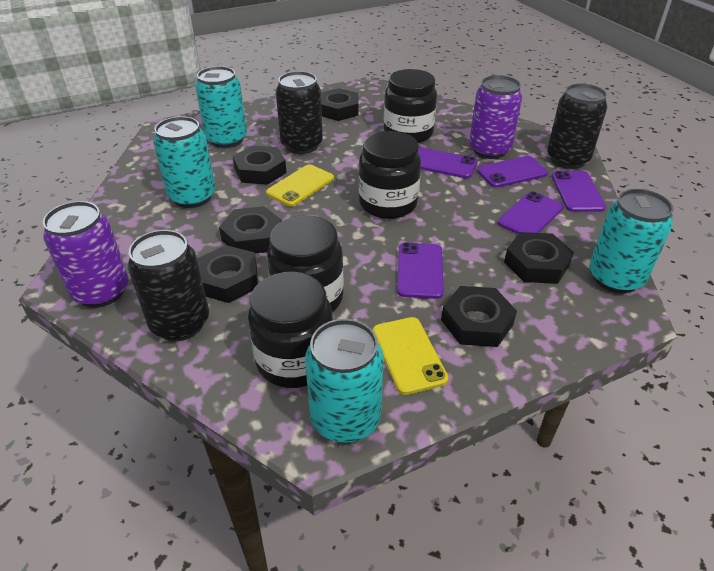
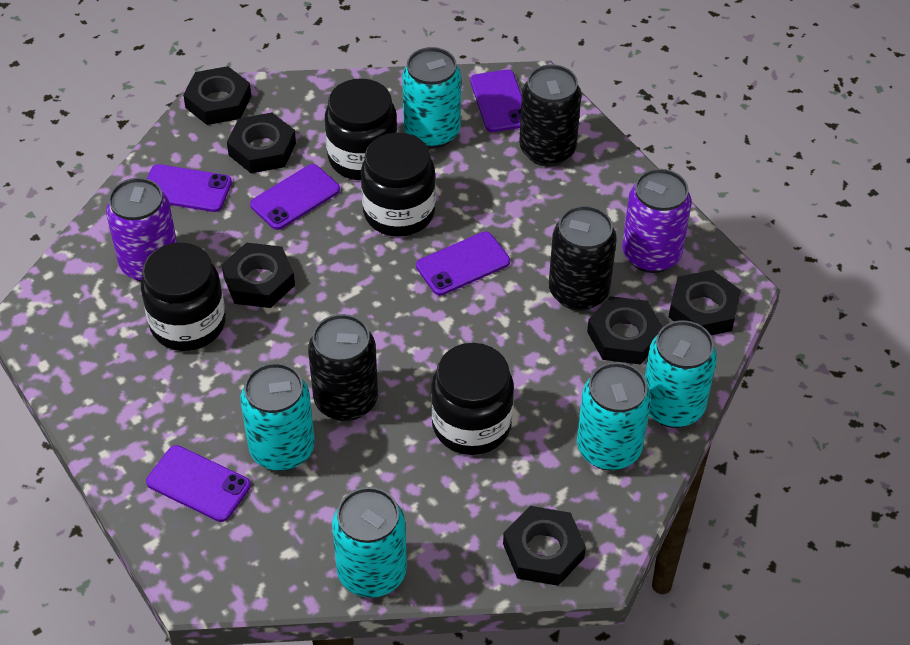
turquoise can: [153,116,215,208] [195,66,247,148] [305,319,384,443] [590,189,673,293] = 4 -> [240,363,315,471] [332,487,407,598] [402,47,461,149] [577,362,651,470] [645,320,717,428] = 5
yellow phone: [266,164,334,207] [373,317,449,395] = 2 -> none = 0

